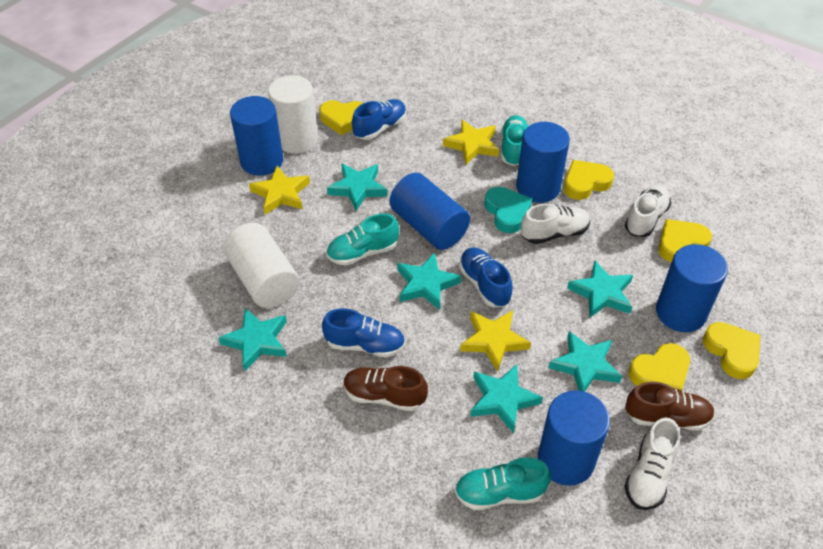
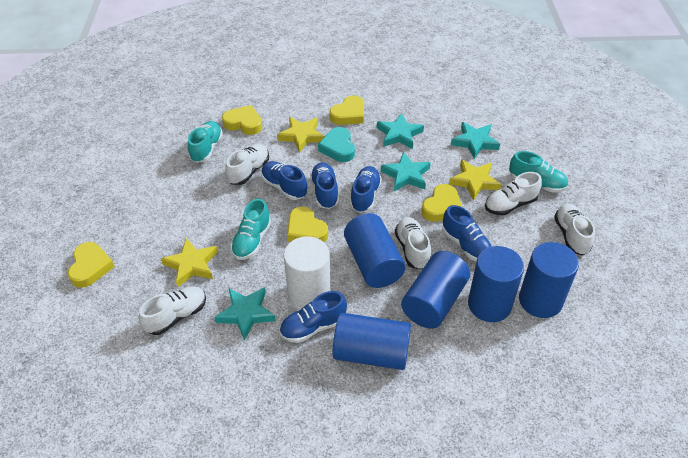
blue shoe: [322,308,405,358] [352,99,406,140] [459,247,512,307] = 3 -> [261,161,307,200] [280,291,347,343] [310,162,339,209] [350,166,382,213] [442,205,492,262] = 5
brown shoe: [344,366,428,411] [625,382,715,431] = 2 -> none = 0
turquoise star: [219,308,287,371] [327,163,388,211] [397,252,461,310] [470,364,543,433] [548,331,622,392] [567,260,633,318] = 6 -> [214,287,276,341] [377,113,424,149] [381,152,431,191] [451,122,500,159] = 4
white cylinder: [223,223,300,308] [268,75,318,154] = 2 -> [284,236,331,310] = 1
white shoe: [521,204,590,244] [624,417,680,510] [625,185,671,237] = 3 -> [139,286,206,335] [225,144,269,185] [395,217,431,270] [485,172,542,215] [554,204,595,255] = 5

